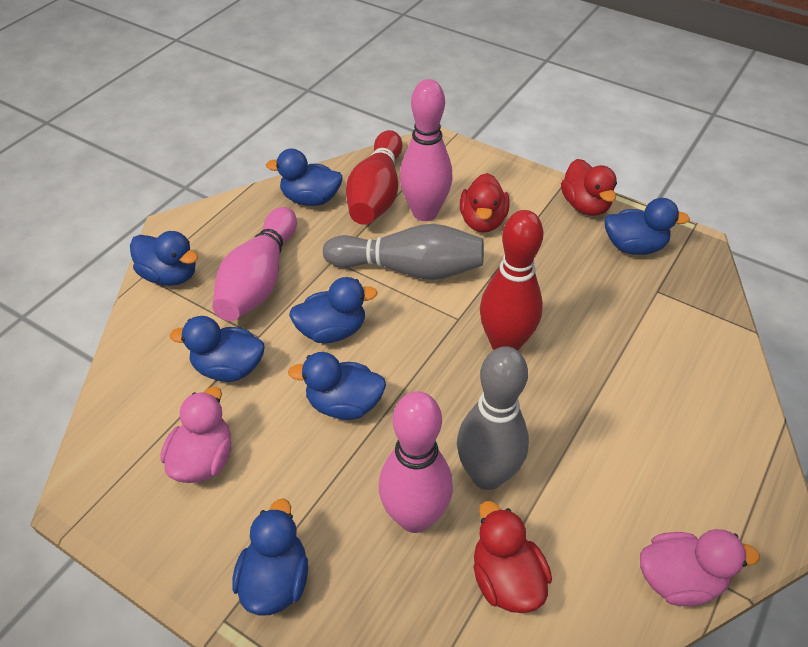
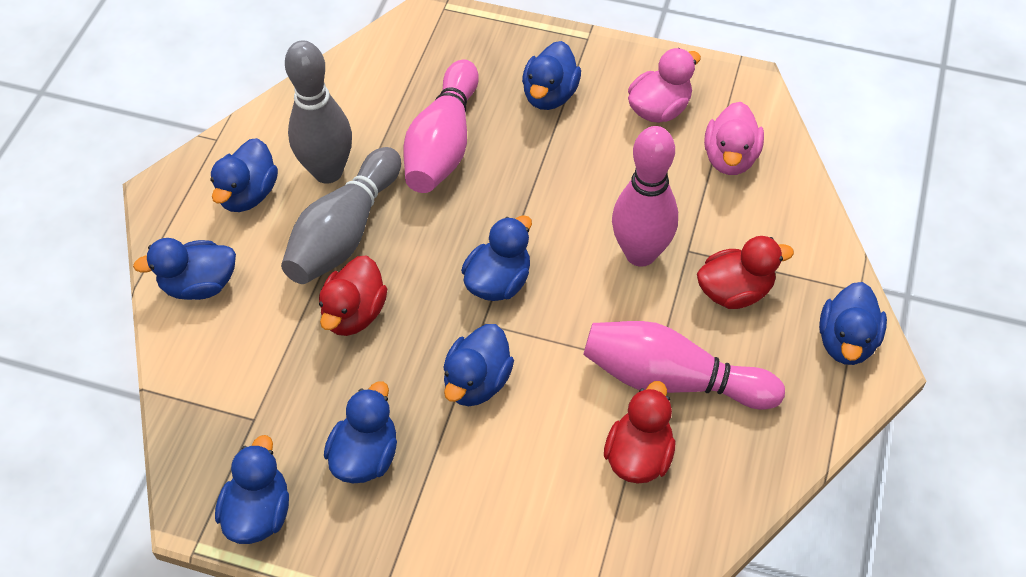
blue duck: [130,231,198,286] [170,316,264,382] [232,499,308,616] [266,149,343,206] [288,352,386,420] [289,277,378,343] [604,198,690,255] = 7 -> [133,238,236,300] [210,138,278,212] [215,435,289,544] [324,381,397,483] [443,324,514,406] [461,215,532,301] [522,41,581,110] [819,282,887,365] = 8
red bowling pin: [346,130,402,225] [480,210,543,351] = 2 -> none = 0

